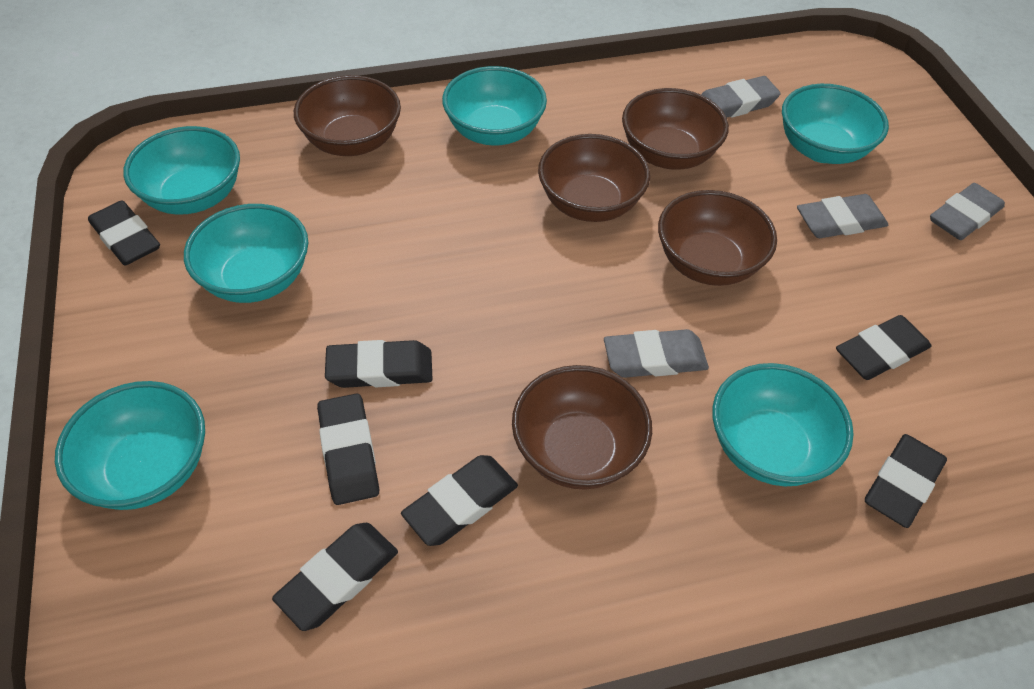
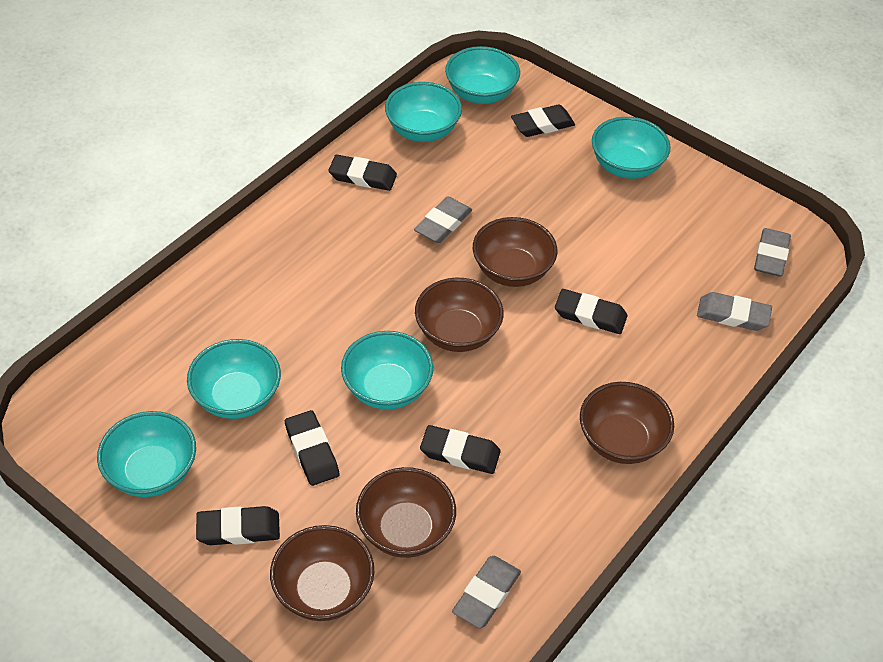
black eraser: [88,200,160,265] [272,523,398,631] [317,393,379,505] [325,340,433,388] [401,455,518,546] [836,315,932,380] [865,434,947,528] = 7 -> [196,506,280,545] [285,410,339,486] [329,155,397,191] [420,425,501,474] [511,105,575,137] [555,289,627,334] = 6

